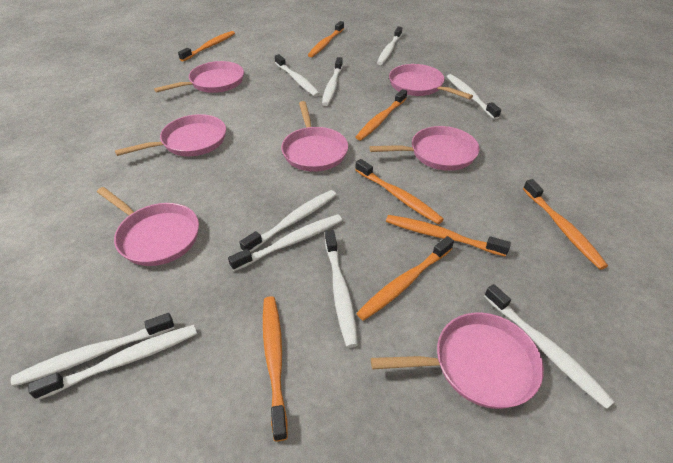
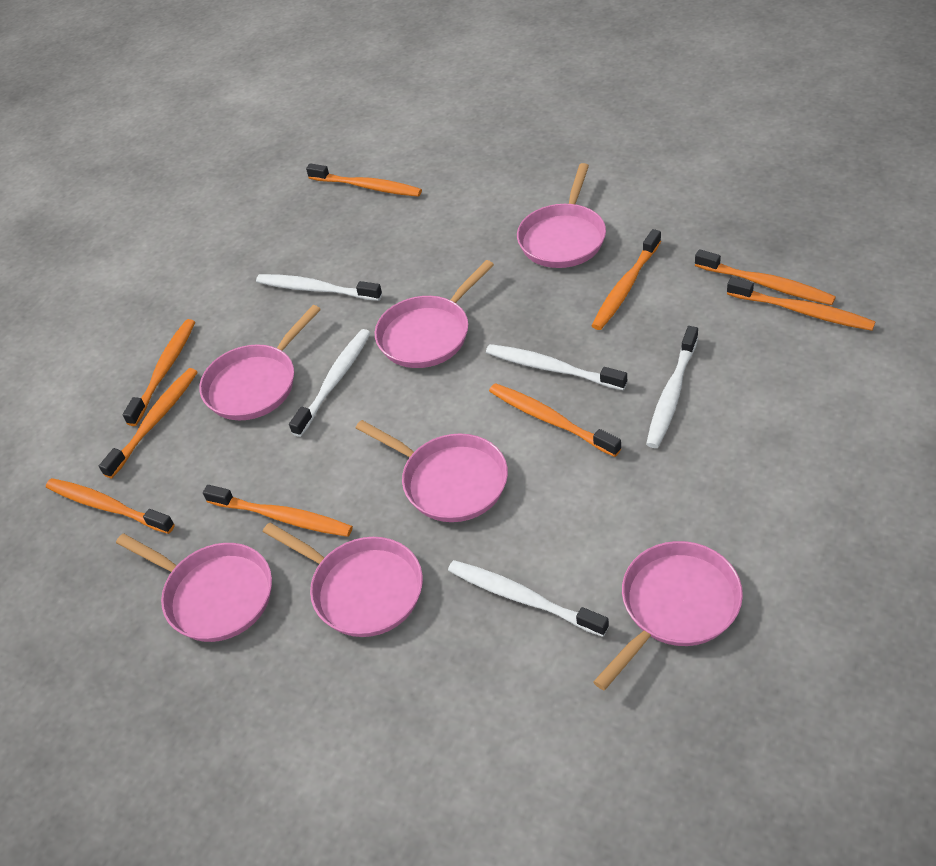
orange toothbrush: [178,31,235,62] [263,296,288,442] [308,21,344,57] [355,159,444,224] [356,89,407,140] [356,236,454,321] [386,215,511,257] [523,179,608,270] = 8 -> [46,478,175,534] [99,368,198,478] [122,319,195,426] [203,485,353,537] [306,163,422,197] [489,383,621,457] [592,229,661,330] [695,249,836,305] [727,277,876,331] = 9
white toothbrush: [11,313,175,387] [28,325,197,400] [228,214,342,271] [239,190,336,252] [275,54,320,97] [322,57,343,106] [325,230,358,348] [377,27,402,65] [446,74,501,119] [484,284,615,409] = 10 -> [256,274,382,301] [289,329,371,437] [448,560,609,637] [486,344,627,390] [646,326,698,448] = 5

